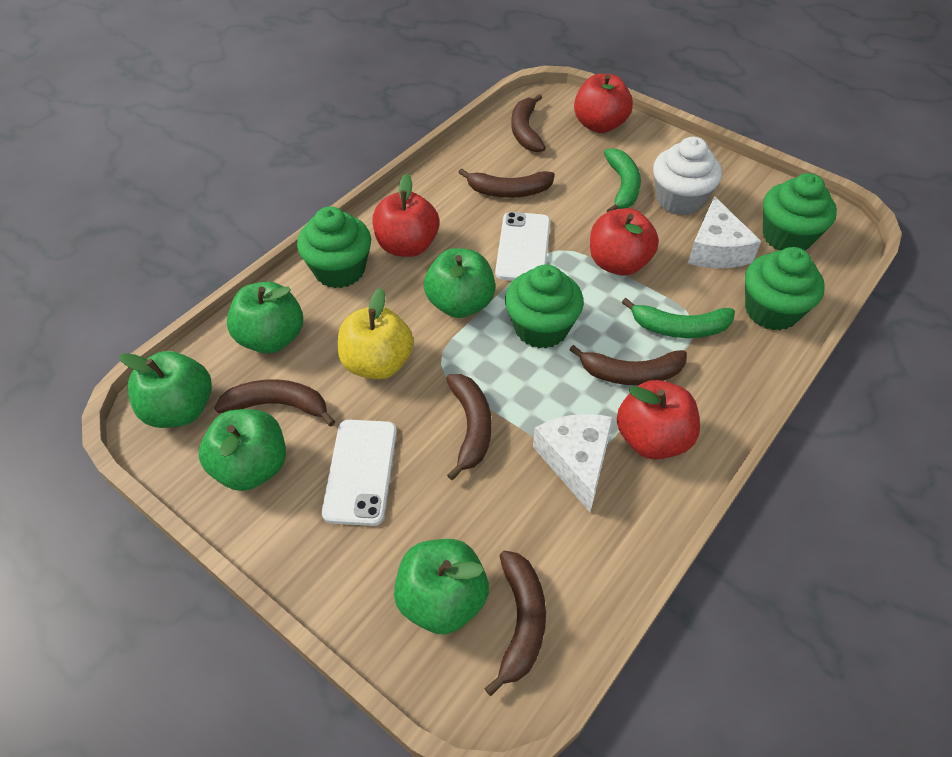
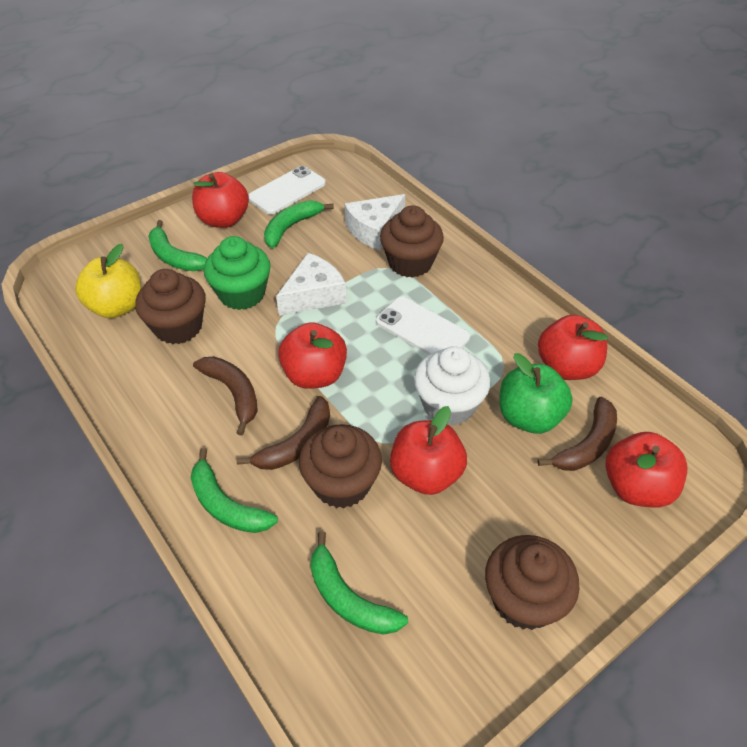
brown banana: [214,379,335,426] [446,374,492,480] [458,168,555,198] [484,551,546,696] [511,94,546,152] [569,345,687,385] = 6 -> [193,357,258,436] [237,396,330,470] [538,396,617,471] = 3
brown cupcake: none = 0 -> [135,269,206,344] [299,424,382,508] [380,205,444,278] [485,535,579,630] = 4
green apple: [119,351,212,428] [199,409,286,491] [227,281,303,354] [394,539,489,634] [424,248,495,318] = 5 -> [500,353,573,434] = 1
green banana: [604,148,641,212] [622,298,735,338] = 2 -> [148,220,207,271] [191,448,278,533] [264,200,334,248] [311,531,408,635] = 4
green cupcake: [297,206,371,288] [505,264,584,348] [745,247,825,330] [763,173,837,251] = 4 -> [204,236,271,310] = 1
red apple: [373,173,439,257] [574,74,633,133] [590,208,659,275] [617,380,700,460] = 4 -> [192,172,249,228] [278,322,347,389] [390,406,467,495] [538,315,608,380] [606,432,687,508] = 5

